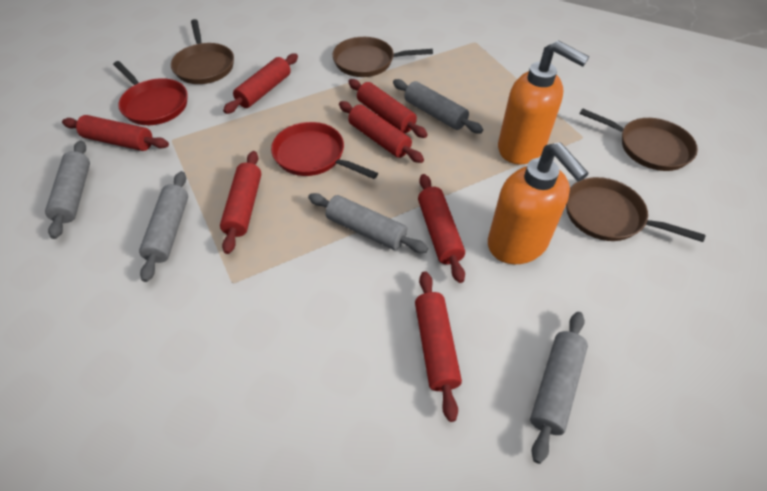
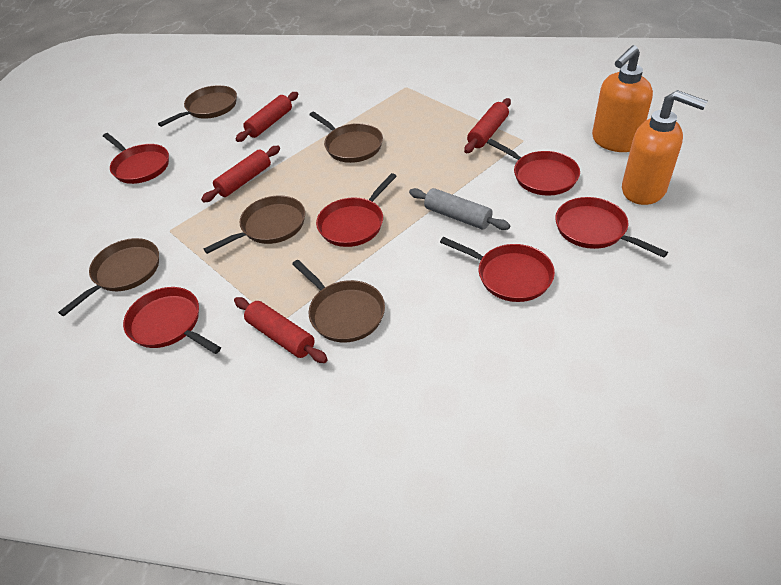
brown pan: [171,19,234,84] [332,37,433,77] [566,177,705,242] [580,108,698,171] = 4 -> [58,238,159,316] [158,85,237,127] [204,196,305,254] [292,260,385,342] [309,111,383,163] = 5
grey rolling pin: [45,141,90,239] [139,171,188,282] [308,193,428,253] [393,79,483,133] [530,312,588,464] = 5 -> [409,188,510,230] = 1
red pan: [113,61,188,125] [271,122,378,179] = 2 -> [103,133,169,184] [123,287,221,354] [316,173,397,247] [440,237,555,302] [487,139,580,196] [555,197,668,258] = 6
red rolling pin: [62,115,169,151] [220,151,261,254] [223,54,298,114] [339,101,424,163] [348,79,428,138] [415,271,462,422] [418,174,465,283] = 7 -> [201,146,280,202] [234,297,328,363] [236,92,298,142] [464,98,511,153] = 4

